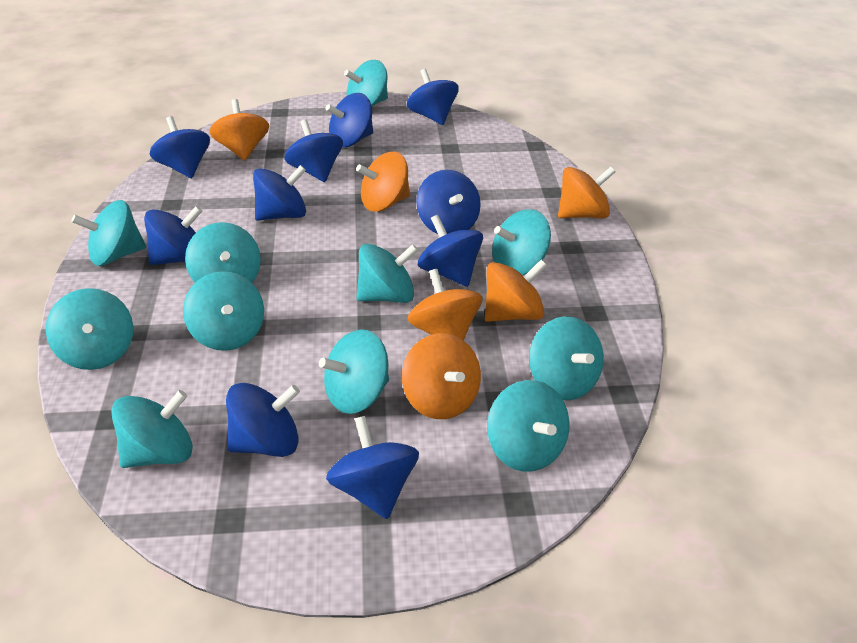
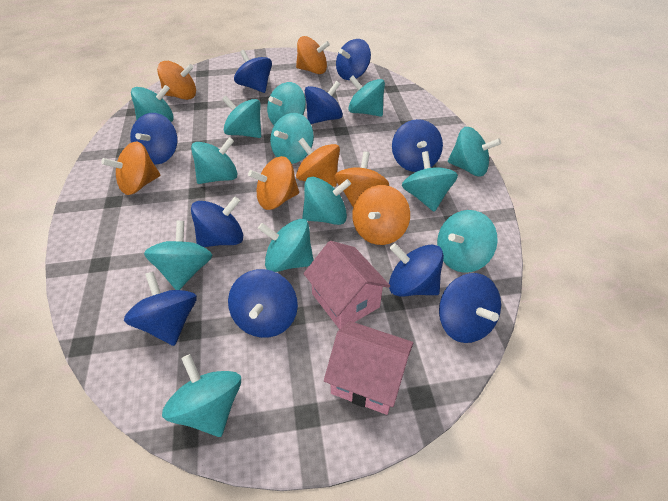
orange spinning top: [209,99,269,161] [356,151,410,212] [402,333,481,419] [407,269,483,340] [485,260,547,322] [558,167,615,218] = 6 -> [101,142,160,195] [157,61,196,100] [248,156,299,210] [296,36,330,74] [296,138,340,187] [334,151,389,207] [352,185,410,245] = 7
pink house: none = 0 -> [303,241,390,330] [324,321,413,415] = 2
turquoise spinning top: [46,288,133,370] [71,200,146,266] [112,390,193,468] [183,271,264,351] [185,222,261,283] [319,330,389,414] [344,60,388,106] [356,244,418,303] [487,380,570,472] [492,209,551,275] [529,316,604,400] = 11 -> [131,85,174,122] [144,221,213,290] [162,354,241,437] [191,137,238,184] [222,96,261,138] [258,219,313,272] [267,82,306,125] [270,113,314,164] [302,177,351,225] [348,76,385,117] [402,151,458,212] [437,210,498,273] [448,127,501,177] = 13

